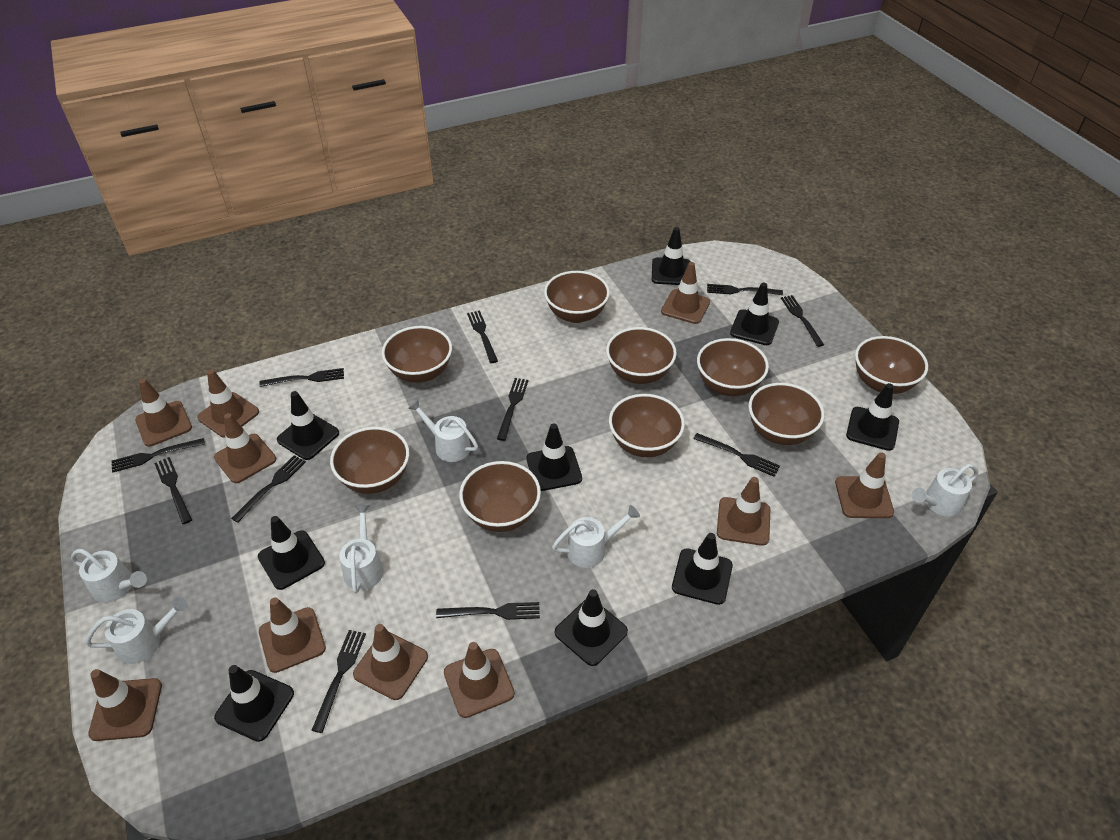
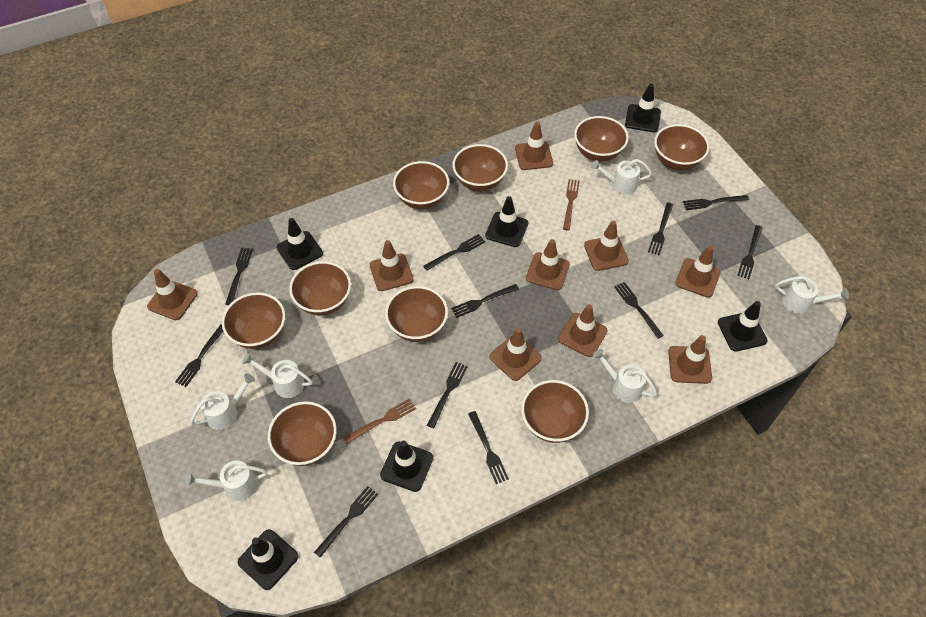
black traffic cone: [214,665,294,742] [258,516,325,590] [277,391,339,460] [527,423,582,491] [555,589,628,666] [652,227,691,285] [672,533,733,605] [730,283,779,345] [846,383,899,451] = 9 -> [238,529,299,590] [276,218,323,270] [380,441,433,492] [485,196,528,247] [625,84,661,132] [718,301,768,352] = 6
brown fork: none = 0 -> [343,398,416,445] [563,179,580,231] = 2
brown traffic cone: [88,669,162,741] [135,378,192,447] [197,369,259,437] [214,413,276,483] [259,597,326,673] [353,624,428,700] [444,642,515,718] [661,262,710,324] [717,477,770,546] [835,453,894,518] = 10 -> [147,269,197,320] [369,240,413,291] [490,328,542,381] [515,122,553,170] [526,239,570,290] [558,304,608,357] [584,221,629,271] [668,335,712,384] [675,246,720,298] = 9

